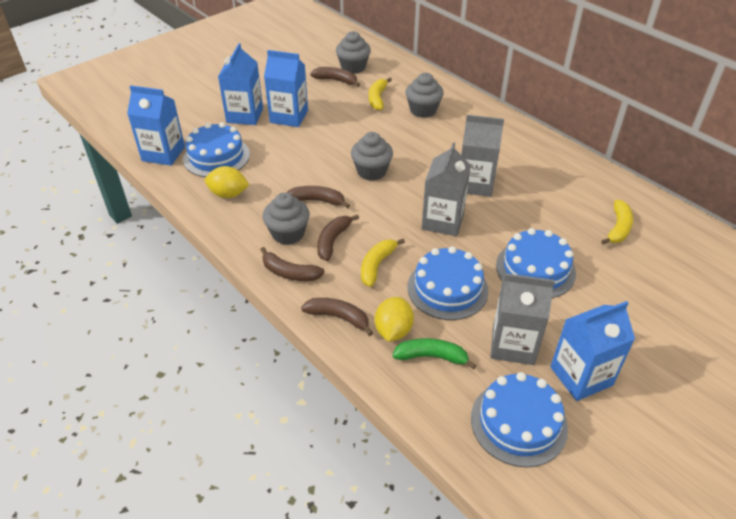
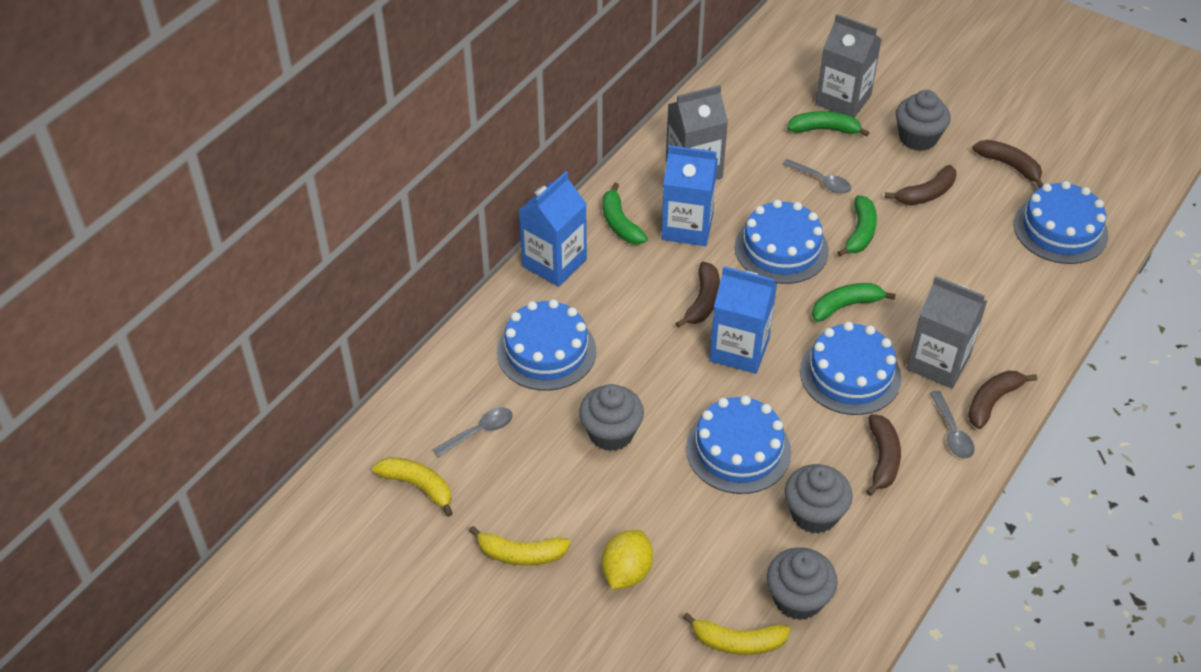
blue cake: [183,122,250,177] [407,246,489,320] [471,372,568,467] [496,228,576,298] = 4 -> [497,299,596,391] [686,395,791,494] [735,200,829,284] [800,322,901,415] [1014,181,1108,264] = 5
blue carton: [127,85,185,166] [218,43,263,125] [264,50,308,127] [550,301,635,401] = 4 -> [519,172,587,287] [661,145,718,246] [709,266,777,374] = 3
green banana: [392,338,477,370] = 1 -> [603,183,648,244] [787,111,869,137] [812,283,896,322] [837,195,877,257] = 4
grey spoon: none = 0 -> [433,407,513,457] [782,159,851,194] [930,390,974,459] = 3
yellow lemon: [205,166,250,198] [375,297,414,341] = 2 -> [602,530,653,589] = 1

